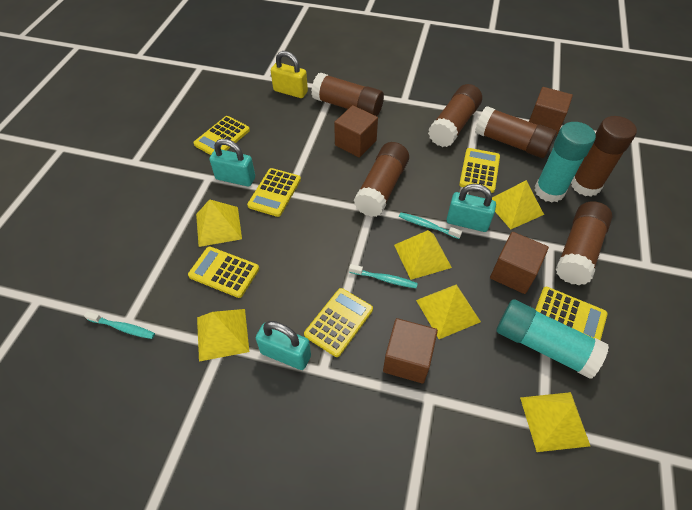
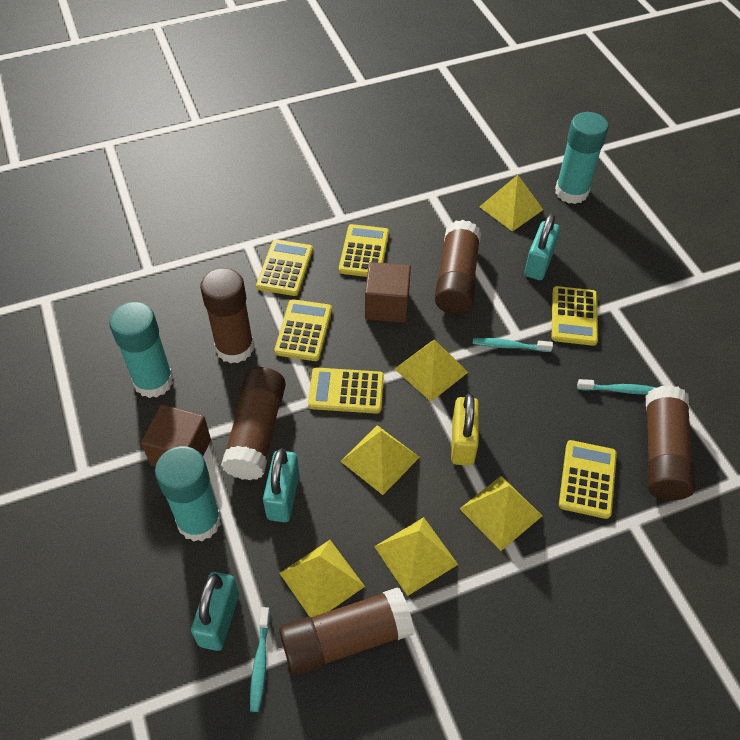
brown cube: [334,105,378,158] [383,318,438,383] [490,232,549,294] [529,87,573,136] = 4 -> [141,404,211,467] [365,262,411,323] = 2
brown glue stick: [311,73,384,116] [354,142,409,217] [428,84,482,147] [475,106,557,158] [556,202,613,285] [571,116,637,197] = 6 -> [200,268,254,364] [221,367,286,480] [279,587,414,676] [435,220,481,314] [646,385,695,500] = 5
turquoise glue stick: [497,299,609,379] [534,122,596,203] = 2 -> [109,302,173,398] [155,446,221,542] [555,112,608,204] = 3

